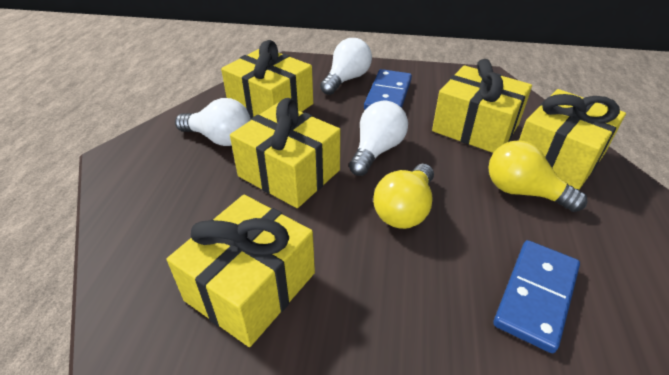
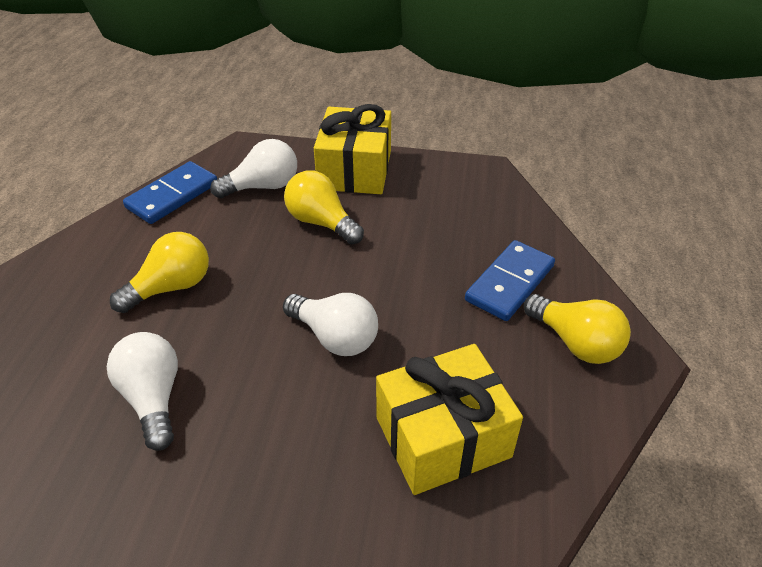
yellow gift: [167,195,315,347] [221,40,313,118] [230,98,340,208] [432,59,532,153] [519,89,626,190] = 5 -> [314,104,391,194] [376,344,523,495] = 2
yellow light bulb: [373,164,434,229] [488,140,587,212] = 2 -> [110,232,209,313] [284,171,364,245] [524,294,631,364] = 3

